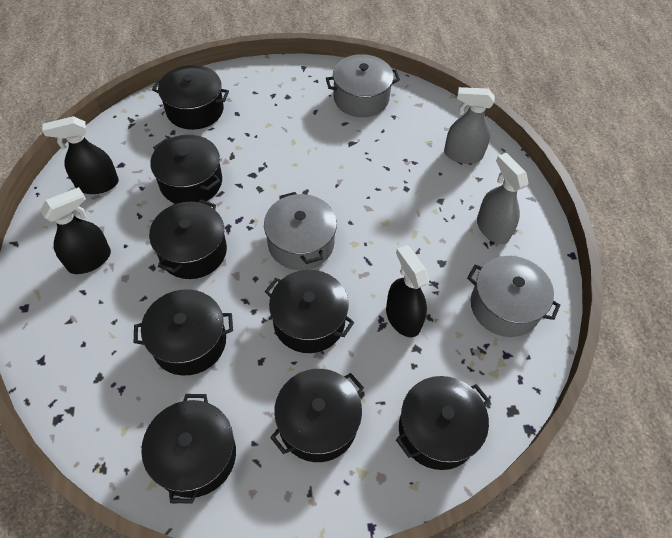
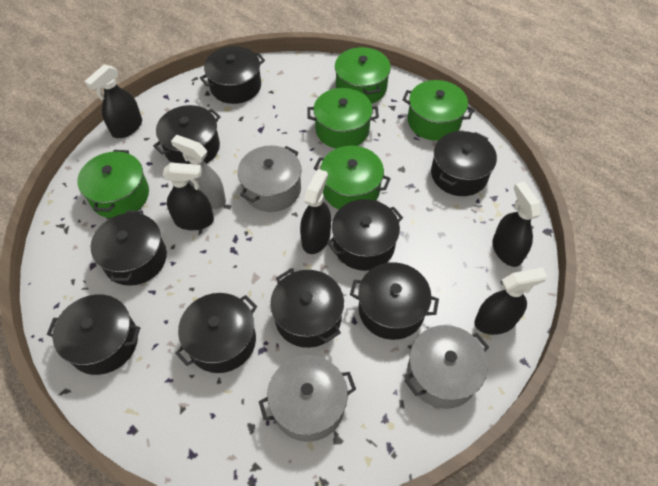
black pot: [134,289,233,376] [141,394,236,503] [149,200,227,279] [151,135,222,204] [152,65,229,130] [265,270,354,353] [270,369,364,462] [396,376,490,470] = 8 -> [47,294,140,375] [90,210,167,286] [153,105,221,164] [175,293,257,373] [200,46,265,104] [270,269,344,348] [327,199,403,271] [350,262,439,340] [431,131,497,196] = 9
black spray bottle: [40,187,111,274] [42,116,119,194] [386,245,429,337] = 3 -> [85,65,142,138] [163,163,214,230] [300,169,331,254] [474,267,547,335] [493,182,542,267] = 5
green pot: none = 0 -> [77,150,149,218] [307,88,379,149] [314,146,391,209] [335,47,391,104] [402,80,474,141] = 5
grey spray bottle: [444,87,495,164] [477,153,528,244] = 2 -> [171,135,226,209] = 1

